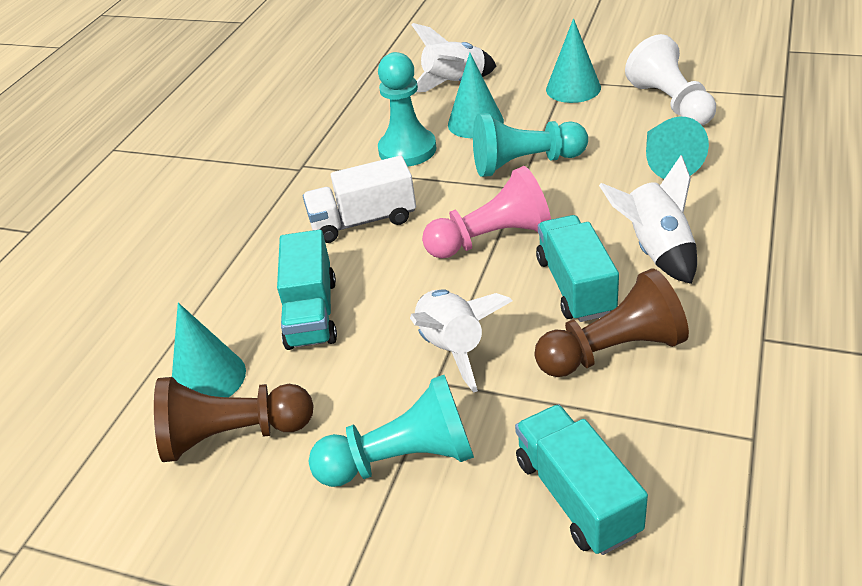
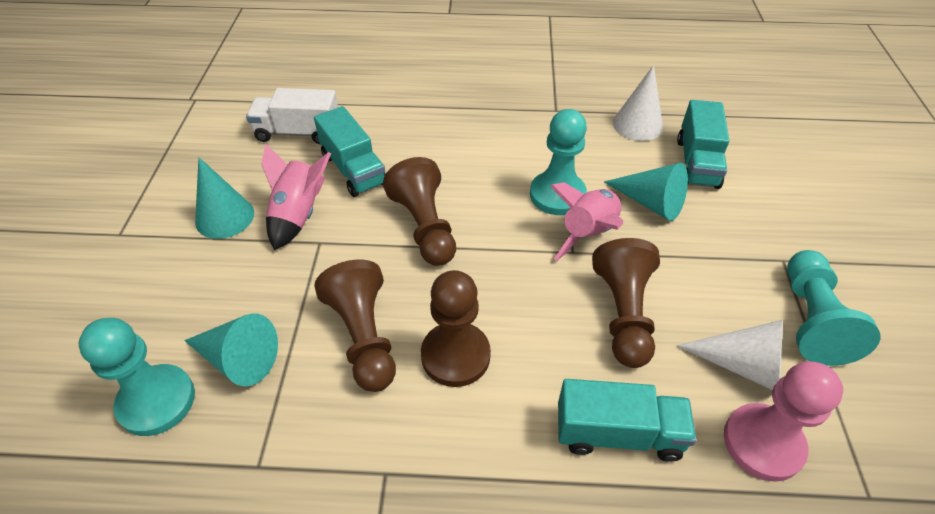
brown pawn: [154,377,314,462] [534,268,689,377] = 2 -> [314,260,396,392] [383,157,456,266] [421,270,491,387] [592,238,660,368] = 4
pink rocket: none = 0 -> [261,144,331,250] [550,182,623,261] = 2
turquoise cone: [172,303,246,397] [448,52,504,138] [546,18,601,103] [646,117,709,179] = 4 -> [184,313,278,387] [195,157,254,239] [604,163,688,221] = 3
white cone: none = 0 -> [613,65,663,141] [677,320,783,390] = 2
white pawn: [625,34,716,125] = 1 -> none = 0
white rocket: [410,289,512,393] [411,23,496,92] [599,155,697,284] = 3 -> none = 0

